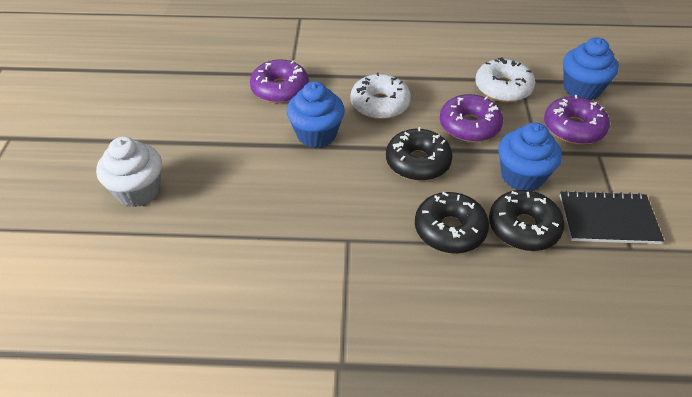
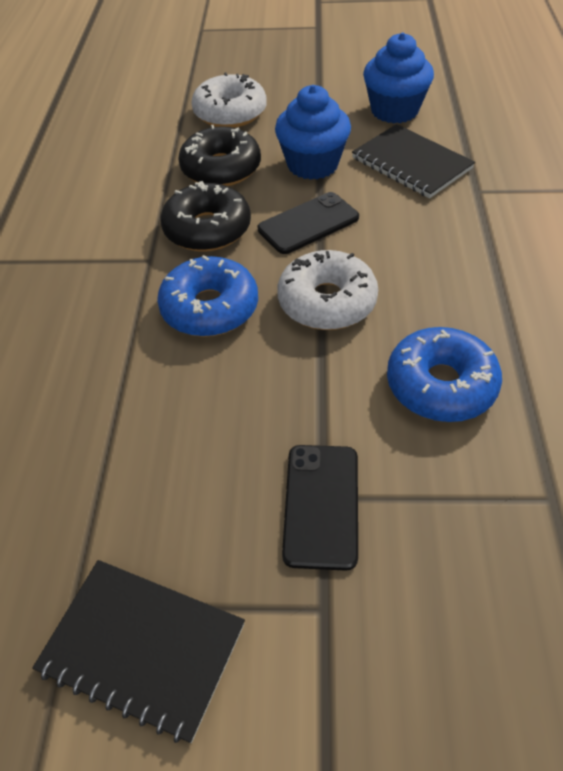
black donut: [386,127,453,181] [415,192,489,254] [489,190,565,251] = 3 -> [160,181,251,252] [178,125,261,186] = 2
black notebook: [560,190,664,244] = 1 -> [32,560,245,743] [352,124,475,198] = 2
black phone: none = 0 -> [258,192,359,254] [282,445,358,571] = 2
blue cupcake: [287,81,345,148] [498,122,562,191] [563,37,619,100] = 3 -> [275,85,351,180] [363,32,434,123] = 2
blue donut: none = 0 -> [157,255,258,337] [387,327,502,422] = 2
purple donut: [250,59,309,103] [440,94,503,142] [544,95,610,145] = 3 -> none = 0
white cupcake: [96,137,162,207] = 1 -> none = 0

